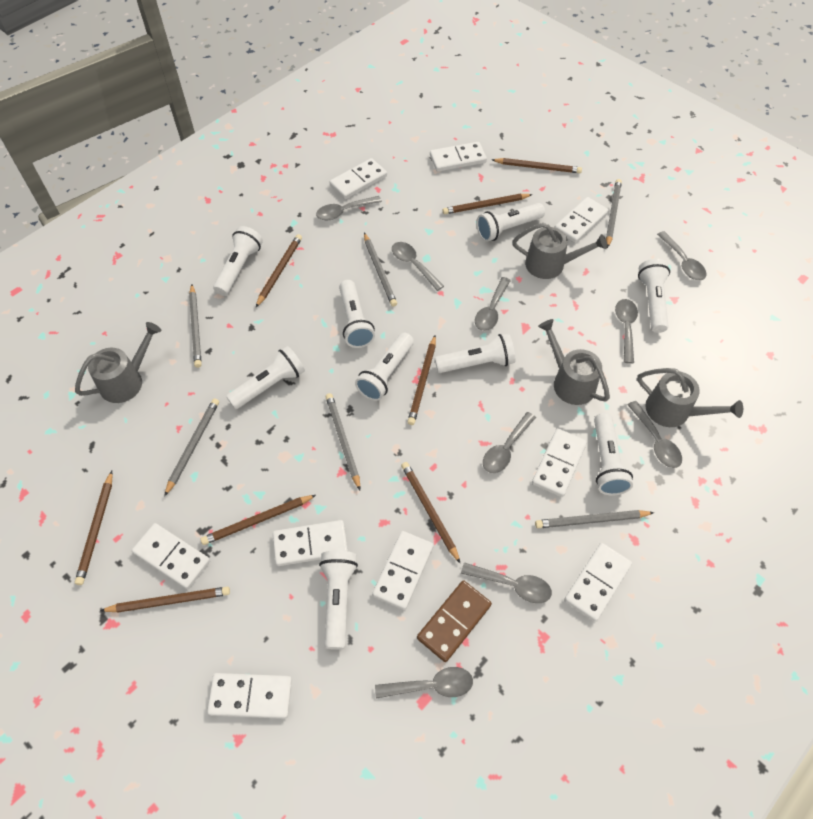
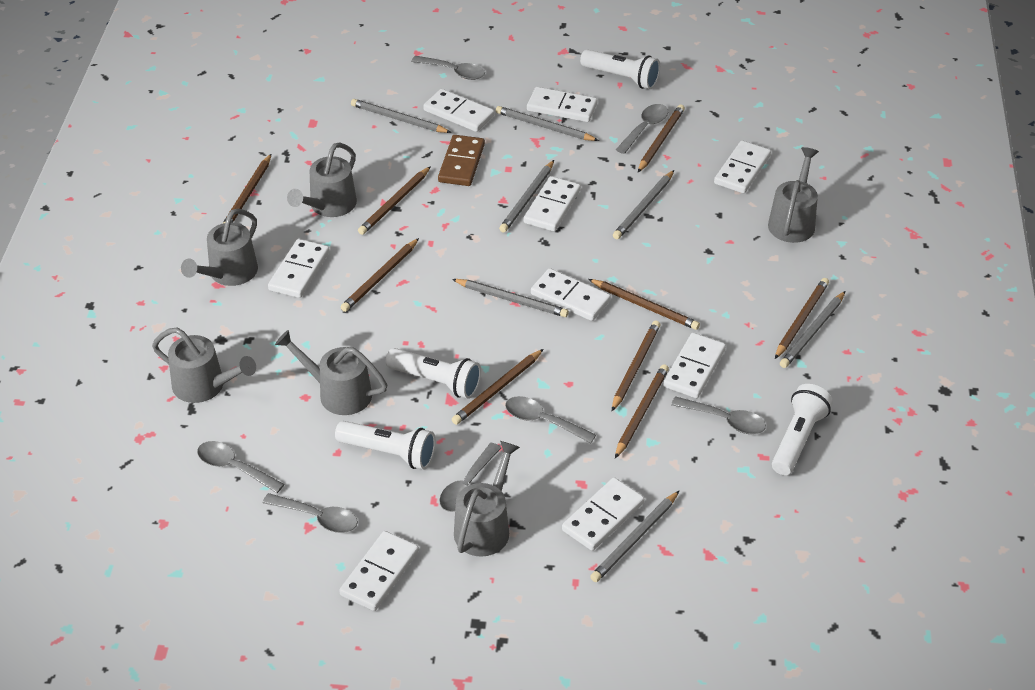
brown pencil: [75,471,112,585] [100,587,230,612] [201,495,316,545] [256,234,302,307] [401,462,461,564] [407,335,436,425] [443,194,533,214] [492,158,582,173] = 8 -> [222,154,271,224] [340,238,419,312] [358,166,431,235] [452,349,543,425] [589,279,700,330] [612,321,660,411] [615,364,669,458] [638,105,685,172] [775,278,829,359] = 9
grey pencil: [164,398,219,497] [189,284,202,368] [326,393,360,490] [364,233,397,307] [535,510,654,528] [606,179,622,248] = 6 -> [351,99,451,133] [452,279,569,317] [496,106,599,141] [499,160,554,232] [590,491,679,582] [613,170,674,239] [780,291,845,368] = 7
grey spoon: [316,196,382,220] [375,667,473,699] [392,242,444,291] [461,563,552,603] [475,277,511,331] [483,412,536,473] [615,299,638,364] [627,401,682,468] [657,231,706,281] = 9 -> [197,441,284,493] [263,493,358,533] [411,56,485,80] [439,443,501,512] [505,396,596,444] [616,104,668,154] [671,396,766,434] = 7
grey watering can: [75,322,161,403] [512,223,607,279] [538,319,610,405] [637,368,743,427] = 4 -> [152,328,256,403] [181,209,258,286] [275,330,387,415] [287,142,357,217] [454,441,520,557] [768,147,819,243] = 6
white flashlight: [213,226,263,296] [226,346,305,409] [319,551,358,650] [339,280,375,348] [355,333,414,401] [435,334,515,373] [476,203,545,242] [594,413,633,496] [638,259,670,333] = 9 -> [335,421,436,470] [386,348,481,399] [580,49,660,89] [772,384,833,475] = 4

